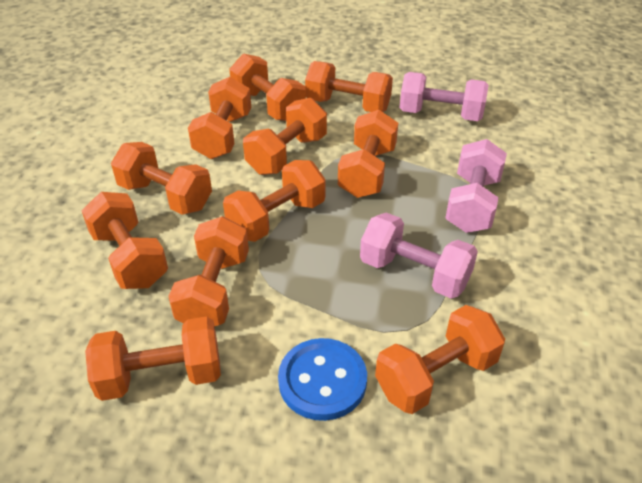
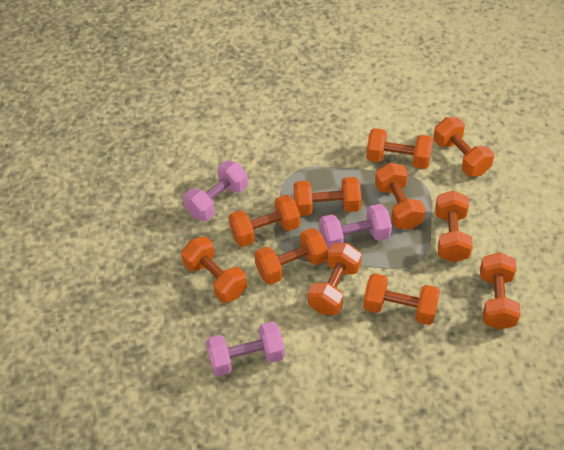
blue button: [278,338,367,421] = 1 -> none = 0

